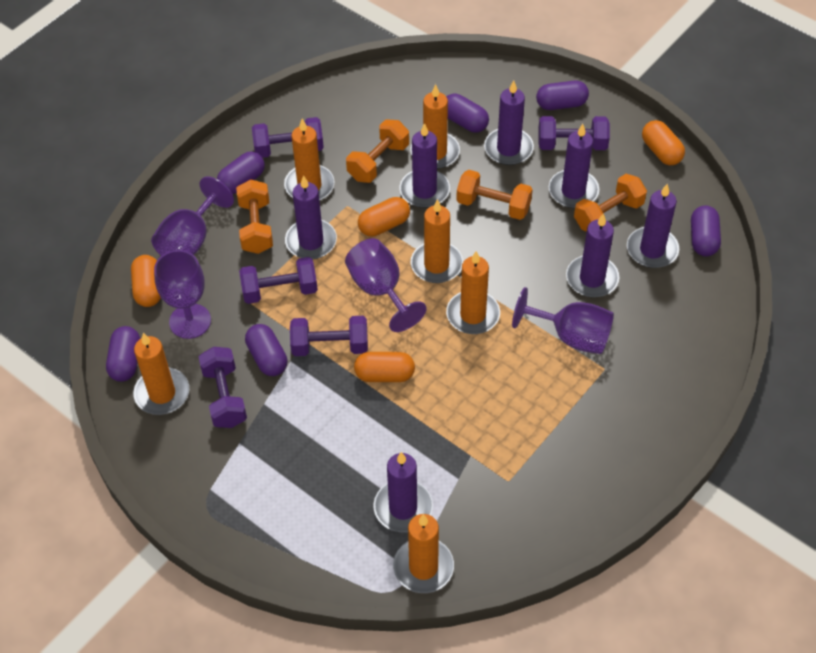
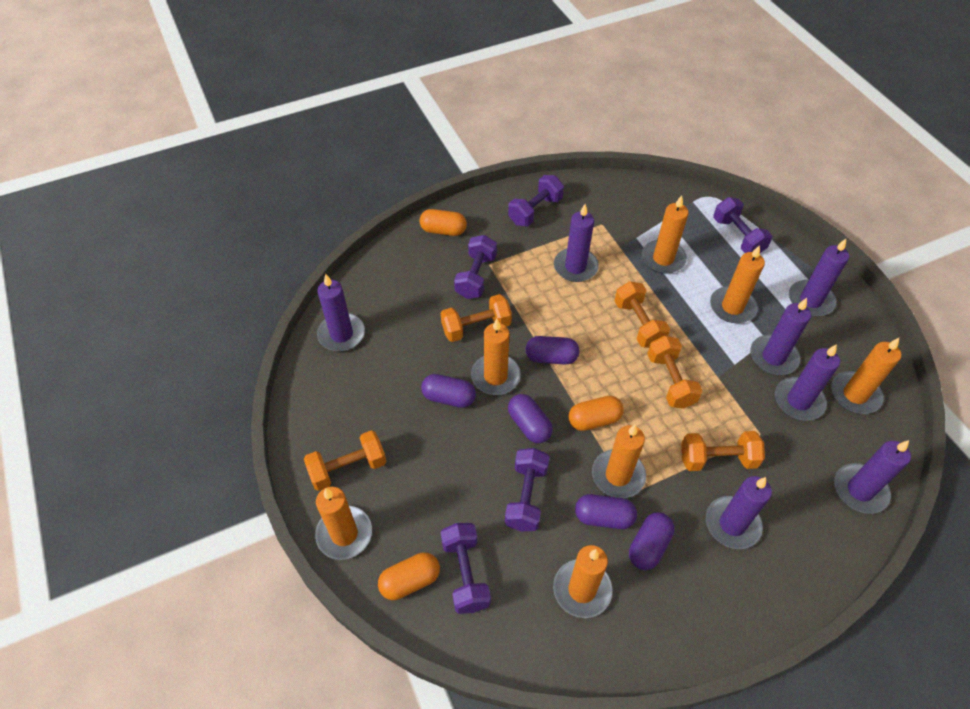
orange candle: [133,333,189,415] [284,119,334,201] [393,514,454,593] [410,84,460,169] [411,199,463,283] [446,251,500,334] = 6 -> [315,487,372,560] [471,319,521,395] [553,545,612,618] [592,424,646,498] [642,195,689,274] [710,245,765,323] [831,338,901,414] = 7
orange capsule: [131,255,161,307] [354,352,415,382] [358,197,410,236] [642,120,685,165] = 4 -> [378,552,440,600] [420,209,467,236] [569,396,624,431] = 3
orange dumbbell: [236,180,273,254] [346,119,409,183] [456,170,533,220] [574,174,647,232] = 4 -> [304,430,386,491] [441,294,512,342] [615,281,670,348] [647,336,702,409] [681,431,765,471] = 5
purple capsule: [106,326,140,382] [217,151,265,194] [245,324,288,376] [446,94,489,133] [536,81,589,110] [691,205,721,256] = 6 -> [421,374,476,408] [508,394,553,443] [525,336,579,364] [575,494,637,529] [629,512,675,570] = 5
purple goblet: [151,176,234,256] [154,250,211,339] [345,238,427,332] [512,287,614,354] = 4 -> none = 0

